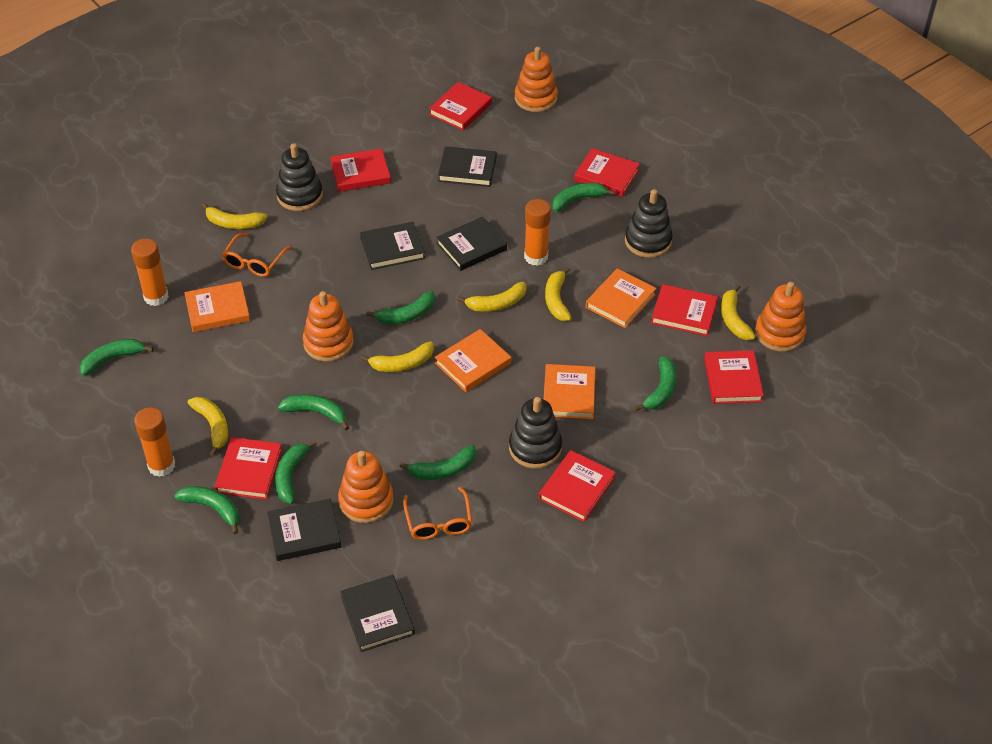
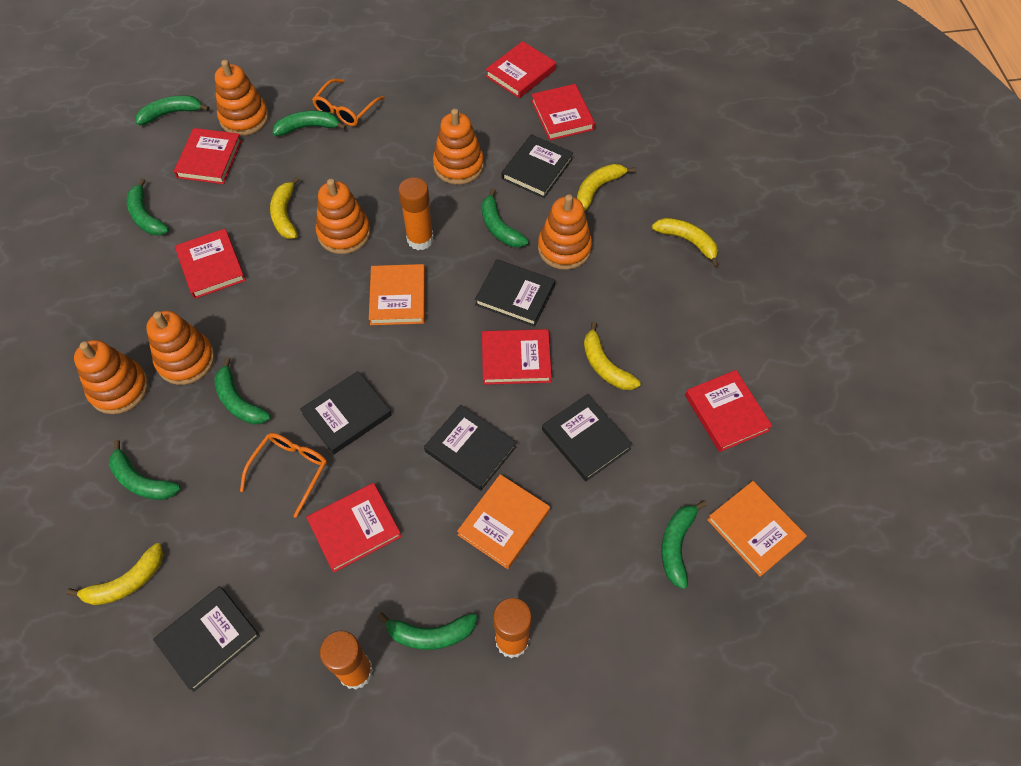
black book: [267,499,341,561] [340,575,415,652] [360,222,425,270] [436,217,507,271] [438,146,496,187] = 5 -> [153,586,260,692] [300,371,391,455] [424,405,516,491] [475,259,555,327] [502,134,573,198] [542,394,633,481] = 6
black stacking toy: [276,143,323,211] [509,397,562,469] [625,189,673,258] = 3 -> none = 0
orange book: [185,281,250,332] [435,329,511,392] [544,364,595,419] [586,268,657,328] = 4 -> [369,264,425,325] [457,474,550,569] [707,481,807,577] = 3
orange stacking toy: [303,291,354,362] [338,451,394,523] [515,47,558,112] [755,282,806,352] = 4 -> [74,340,148,414] [146,311,215,385] [215,60,269,136] [316,179,371,254] [433,109,484,185] [538,194,592,270] = 6
yellow banana: [188,397,228,457] [202,203,267,229] [361,341,434,372] [457,282,526,312] [545,267,571,321] [721,284,756,340] = 6 -> [66,543,163,605] [270,177,300,239] [577,164,636,211] [584,322,641,390] [652,218,719,267] = 5

